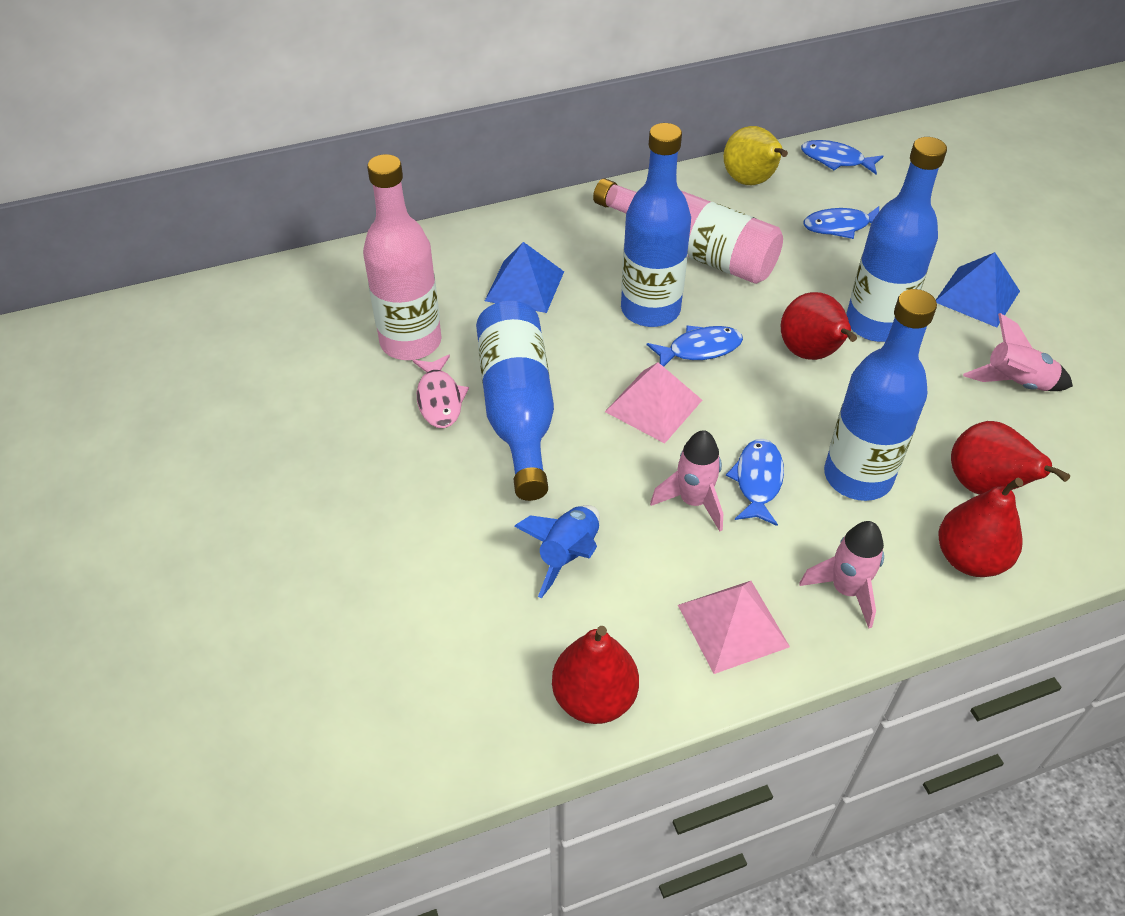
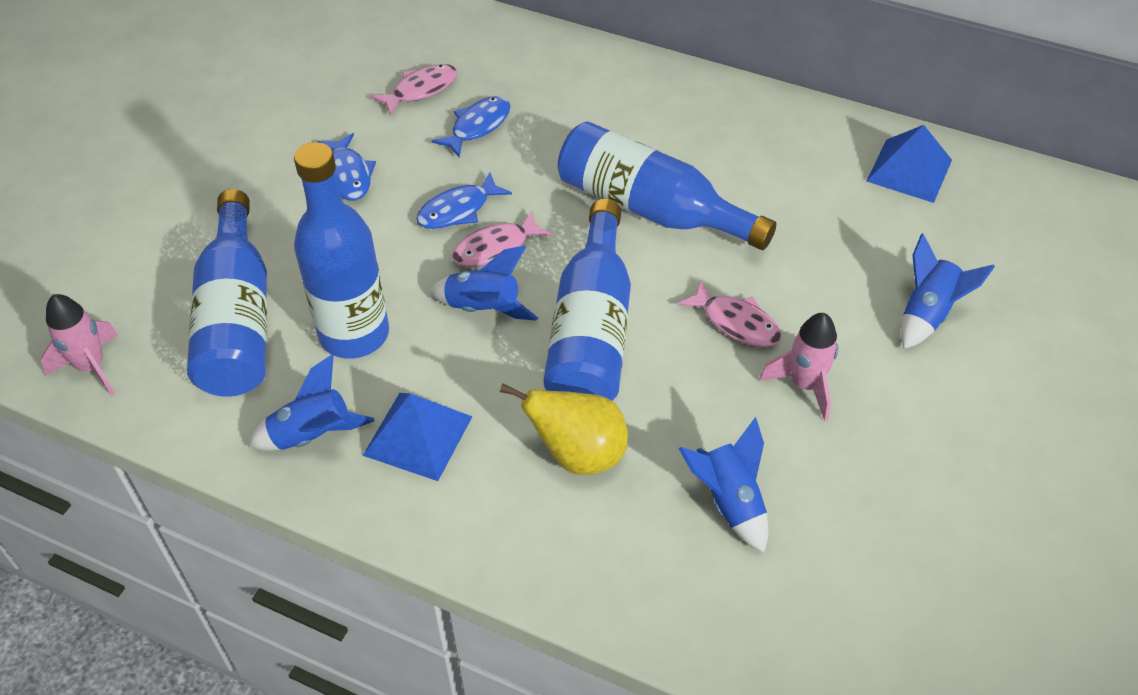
blue fish: [647,326,743,367] [726,439,784,526] [801,140,883,175] [803,206,879,239] = 4 -> [318,133,376,201] [416,172,512,229] [431,96,510,157] = 3
blue rocket: [514,505,600,598] = 1 -> [248,354,375,451] [430,245,538,321] [678,417,768,553] [901,234,995,349] = 4
pink bottle: [363,154,441,360] [593,179,783,284] = 2 -> none = 0
pink fish: [412,355,469,428] = 1 -> [370,64,457,116] [452,211,552,267] [677,280,782,347] = 3
pink pyramid: [605,362,702,443] [678,581,790,674] = 2 -> none = 0
pink rocket: [650,430,723,531] [799,521,884,629] [963,313,1073,391] = 3 -> [41,294,118,396] [759,313,839,421] = 2
red pear: [552,626,639,724] [781,292,857,360] [938,478,1023,577] [951,421,1070,495] = 4 -> none = 0

